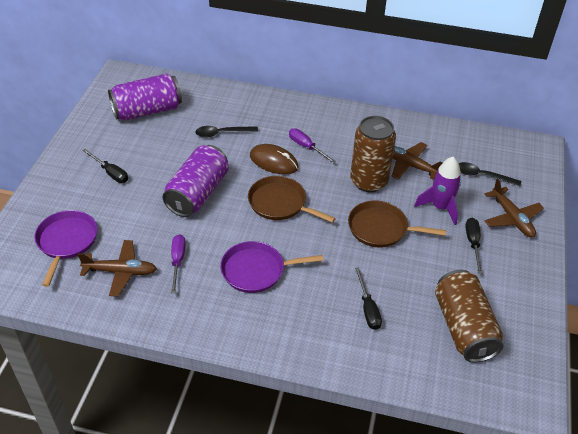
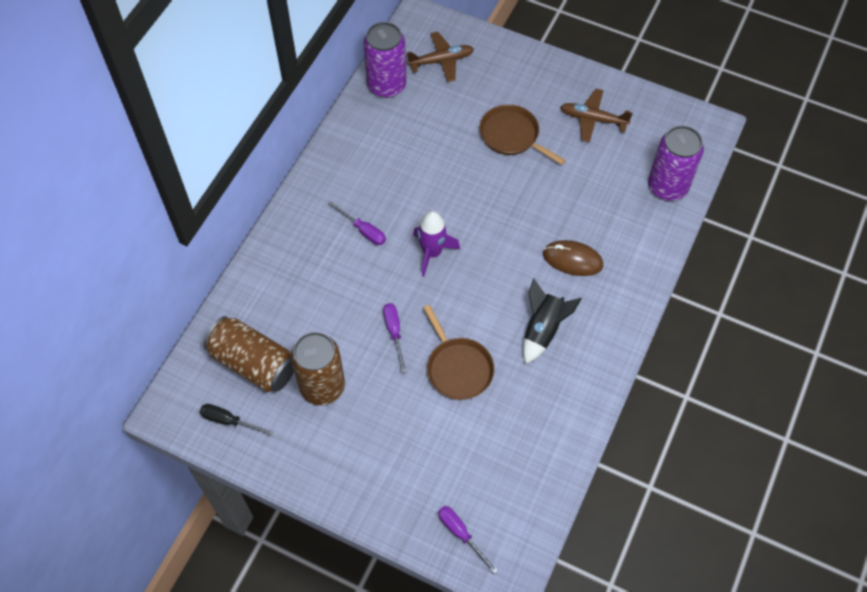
black rocket: none = 0 -> [523,278,581,364] = 1
black screwdriver: [82,149,128,183] [355,267,382,330] [465,218,482,274] = 3 -> [200,404,275,436] = 1
black spoon: [195,126,258,138] [459,162,521,186] = 2 -> none = 0
brown plane: [78,240,157,297] [392,142,443,180] [485,179,544,237] = 3 -> [407,32,474,82] [560,89,633,142] = 2
purple pan: [34,210,97,287] [220,241,323,293] = 2 -> none = 0
purple screwdriver: [171,234,186,294] [289,128,336,163] = 2 -> [328,201,386,245] [383,303,407,373] [438,506,498,574] = 3

